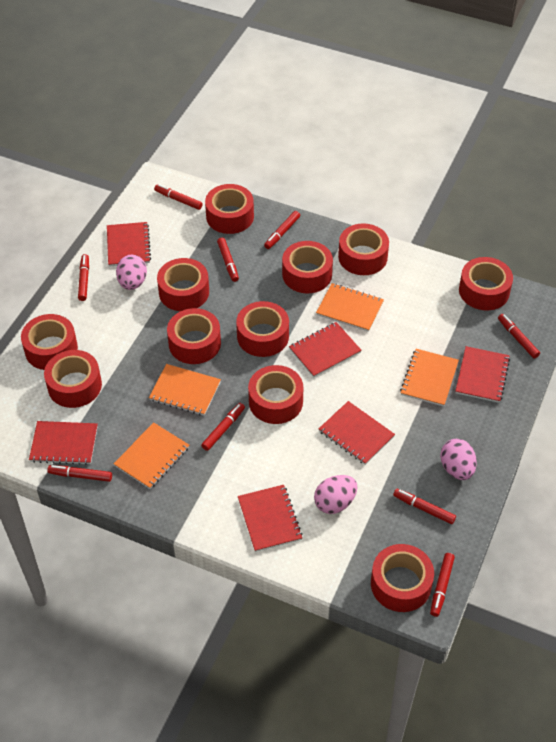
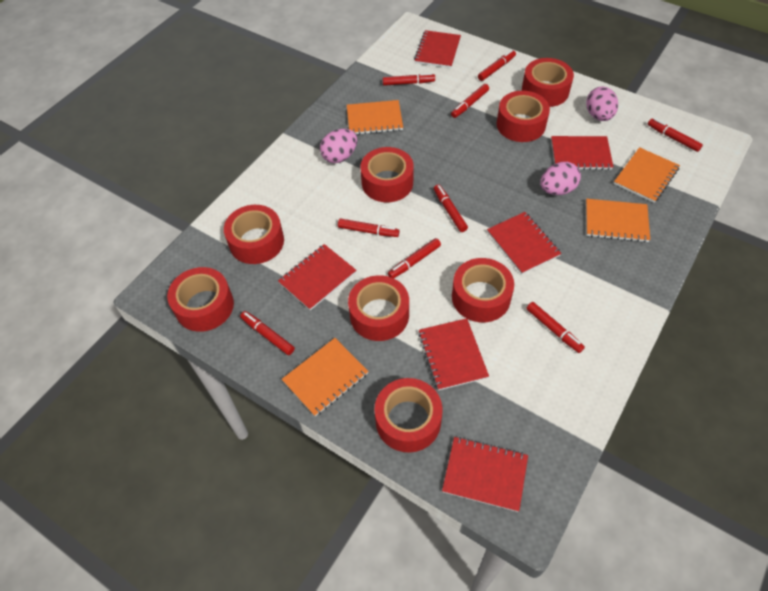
red tape: [21,314,78,370] [44,350,102,408] [157,258,209,311] [167,308,221,364] [205,184,254,234] [236,301,289,357] [248,365,303,424] [282,241,333,293] [338,223,389,275] [371,544,434,612] [459,257,513,310] = 11 -> [167,267,234,332] [224,205,284,264] [348,275,409,341] [360,147,414,202] [375,378,442,452] [452,258,514,322] [497,91,550,142] [522,58,574,107] = 8

